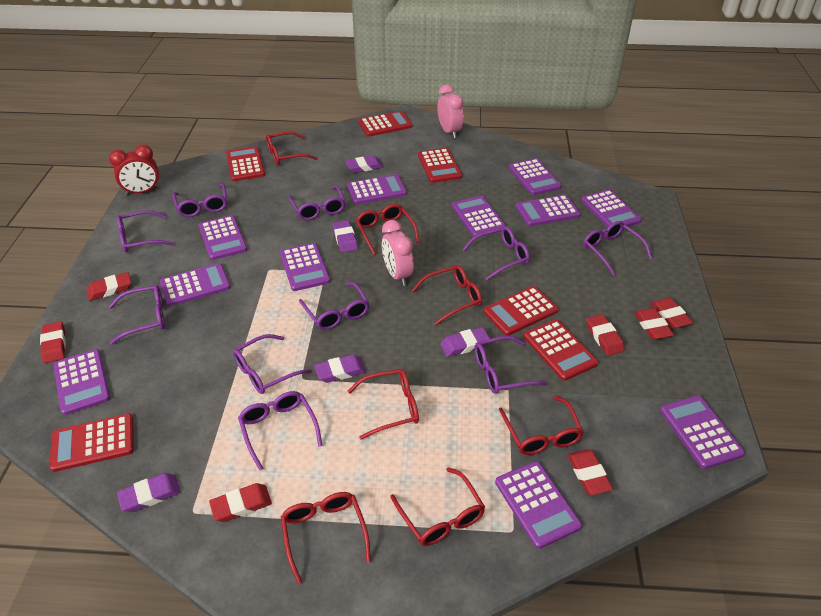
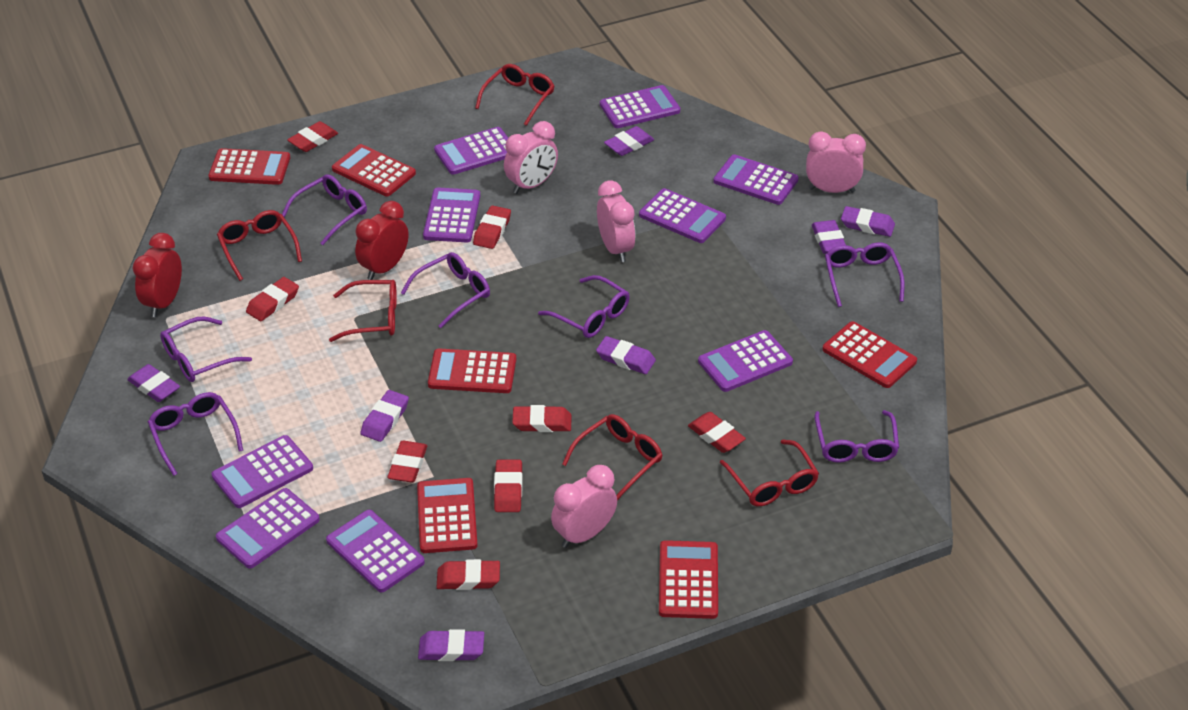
pink clock: [382,220,414,286] [437,84,463,138] = 2 -> [504,121,558,194] [551,465,617,548] [597,180,635,262] [806,131,866,193] = 4
purple calculator: [53,349,110,415] [160,263,231,307] [199,215,247,260] [280,243,330,291] [347,174,407,204] [452,196,506,237] [495,461,582,549] [509,158,562,195] [516,194,580,226] [581,189,642,227] [660,395,745,469] = 11 -> [212,435,313,508] [216,488,320,569] [326,510,425,593] [423,188,480,242] [434,127,508,175] [600,85,680,128] [639,188,726,243] [698,330,793,392] [713,154,799,205] = 9
purple eraser: [117,473,181,512] [314,355,366,383] [333,220,358,253] [345,156,383,173] [440,327,490,357] = 5 -> [127,364,180,402] [361,390,409,442] [418,629,484,661] [596,336,656,374] [604,126,654,156] [812,220,846,254] [841,206,895,237] = 7
purple glasses: [109,285,165,344] [117,210,174,253] [173,183,227,217] [233,334,312,394] [238,391,322,470] [288,186,346,220] [299,282,369,330] [462,226,530,281] [475,336,548,394] [583,221,652,276] = 10 -> [148,392,243,476] [160,317,252,382] [282,174,367,245] [401,252,490,328] [538,275,630,338] [814,410,899,463] [825,242,905,307] = 7
red clock: [109,145,159,196] = 1 -> [133,233,182,317] [355,201,409,280] = 2
red eraser: [40,321,66,363] [87,272,131,301] [209,483,272,522] [567,450,613,495] [586,314,625,356] [634,308,674,340] [650,297,693,329] = 7 -> [246,277,299,321] [287,121,338,152] [387,441,427,483] [437,559,500,590] [473,205,511,249] [494,459,522,512] [512,405,572,432] [688,412,746,453] = 8
red glasses: [266,131,317,165] [281,492,371,584] [348,369,419,440] [356,204,419,255] [390,467,485,546] [412,265,482,325] [499,396,584,455] = 7 -> [217,210,302,281] [329,280,397,342] [475,64,554,126] [562,414,663,500] [720,440,819,506] = 5

